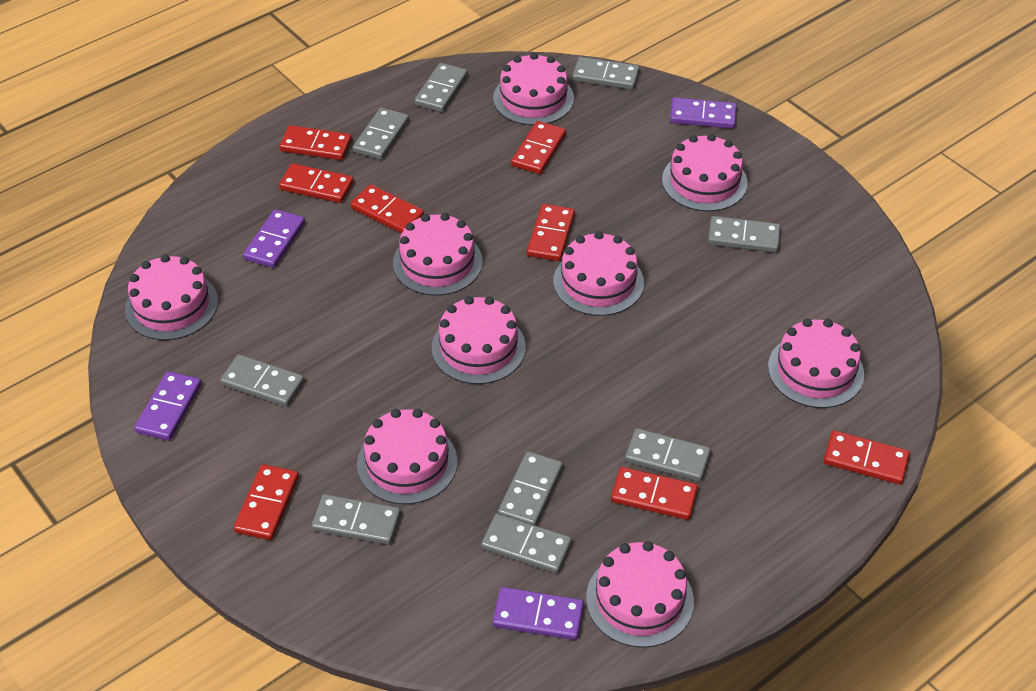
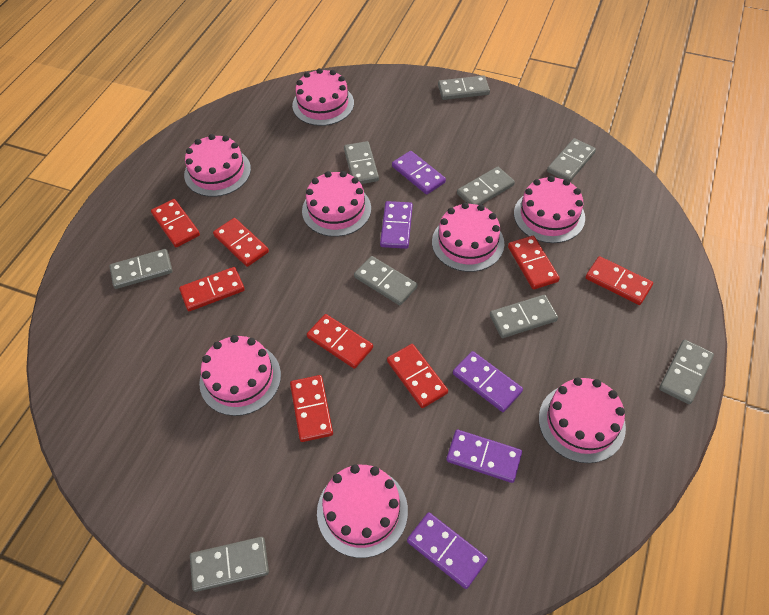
pink cake: [125,254,218,340] [357,409,457,504] [393,213,483,296] [431,296,526,384] [493,53,574,125] [553,231,644,316] [586,541,694,648] [662,134,748,212] [768,319,864,408] = 9 -> [184,134,251,197] [199,335,281,416] [292,68,354,126] [302,171,371,237] [317,464,408,558] [432,202,504,272] [514,176,585,243] [539,378,626,463] = 8
purple domino: [134,371,202,441] [243,209,305,268] [493,587,584,640] [670,98,737,129] = 4 -> [380,201,413,249] [392,151,446,195] [407,512,488,589] [446,430,522,483] [453,351,523,412] = 5

